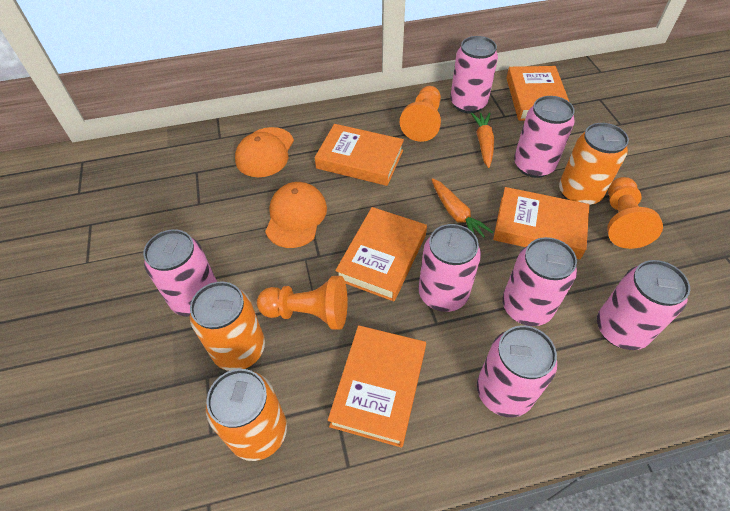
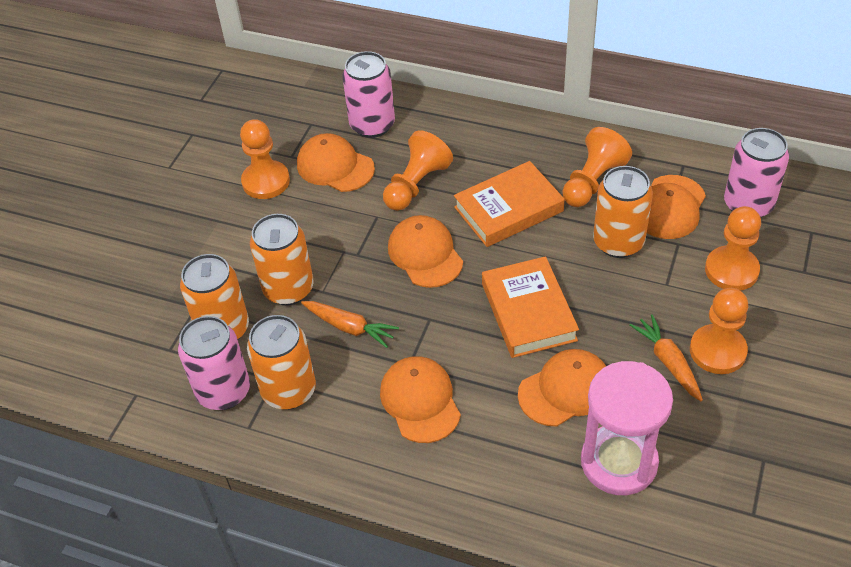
orange book: [315,124,404,186] [328,325,426,448] [335,207,427,301] [493,187,589,259] [506,66,569,121] = 5 -> [454,161,564,247] [482,256,579,358] = 2
orange can: [190,282,265,371] [206,369,287,461] [559,123,629,206] = 3 -> [180,254,249,340] [247,315,316,410] [250,214,314,305] [593,166,653,258] = 4
orange cap: [235,127,294,177] [265,182,327,248] = 2 -> [297,133,375,192] [380,356,461,443] [388,215,463,288] [518,349,606,426] [647,175,706,239] = 5
orange pawn: [257,276,348,330] [400,86,441,142] [607,177,663,249] = 3 -> [240,119,290,199] [383,130,453,211] [562,127,632,207] [690,288,748,374] [705,206,761,291] = 5
pink can: [143,229,217,317] [418,224,481,312] [450,36,498,113] [477,326,557,417] [502,237,577,326] [514,96,575,178] [597,260,690,350] = 7 -> [178,316,250,410] [342,51,395,138] [724,128,789,217] = 3
pink hourglass: none = 0 -> [581,361,673,495] = 1

